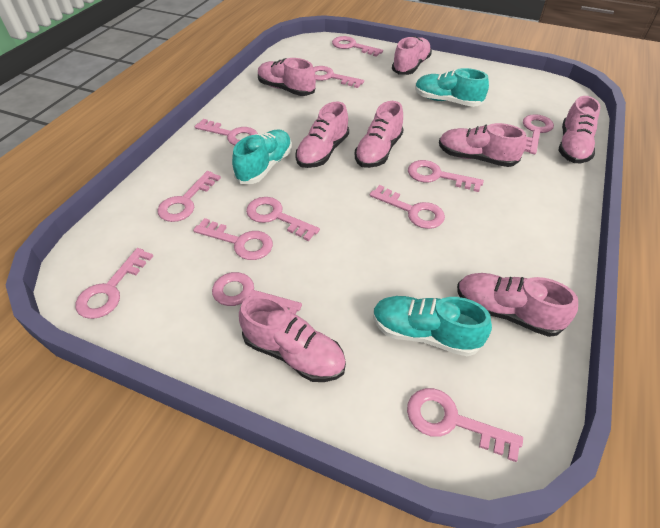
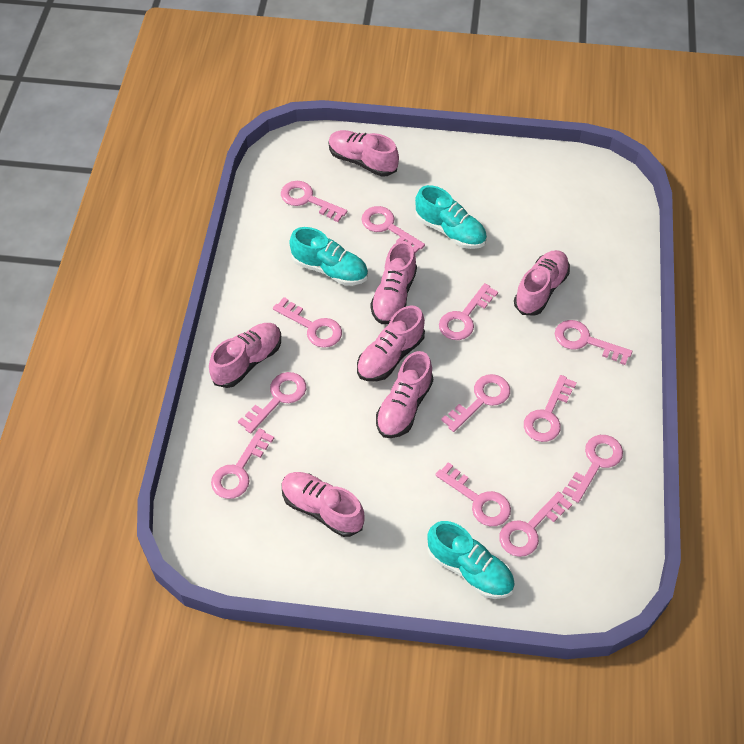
pink shoe: [239,296,346,382] [258,58,316,96] [295,101,349,168] [355,101,404,168] [392,36,432,75] [439,123,526,167] [457,273,578,337] [559,96,600,163] = 8 -> [209,323,281,388] [282,472,365,537] [328,130,399,177] [357,306,425,381] [370,241,417,324] [376,351,433,438] [514,250,570,316] = 7

